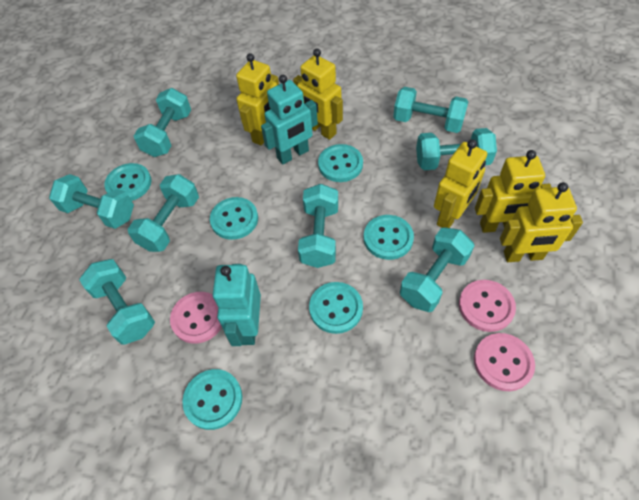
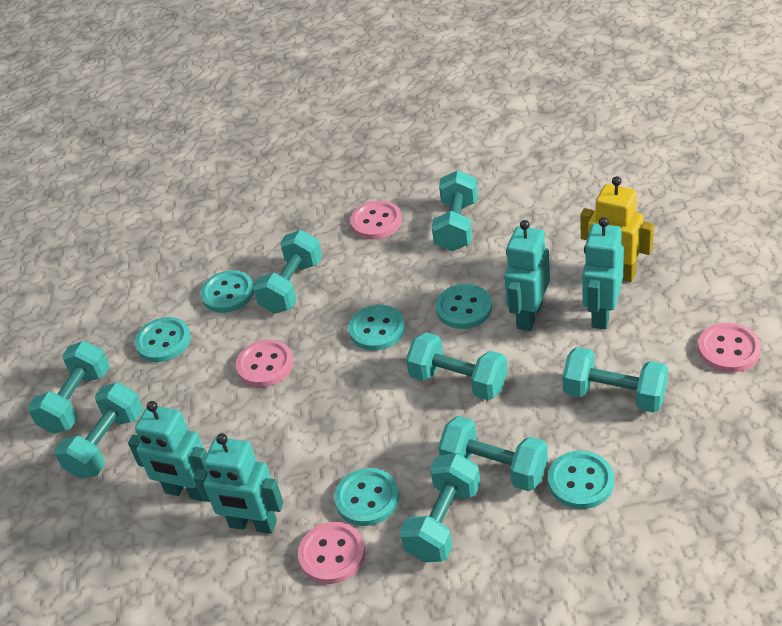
pink button: [170,292,222,344] [459,280,516,332] [474,333,535,391] = 3 -> [236,339,294,387] [298,522,365,584] [350,201,402,239] [698,323,761,372] = 4
turquoise robot: [213,264,261,346] [261,75,318,165] = 2 -> [128,401,207,502] [193,433,284,534] [504,220,550,331] [582,217,624,329] = 4
yellow robot: [236,53,279,145] [293,48,343,140] [434,139,487,228] [475,150,552,233] [500,182,583,262] = 5 -> [581,176,654,282] = 1

